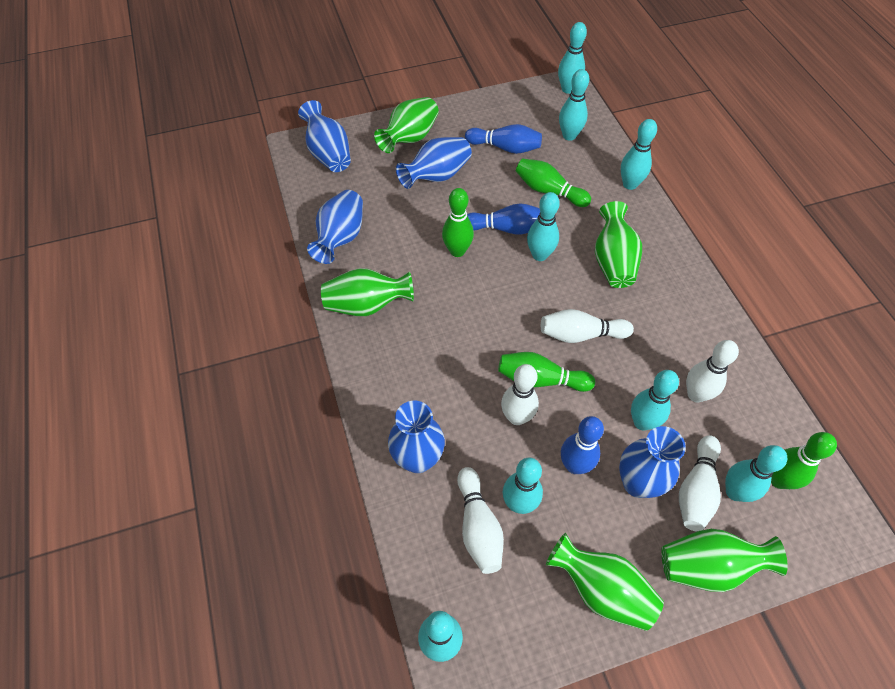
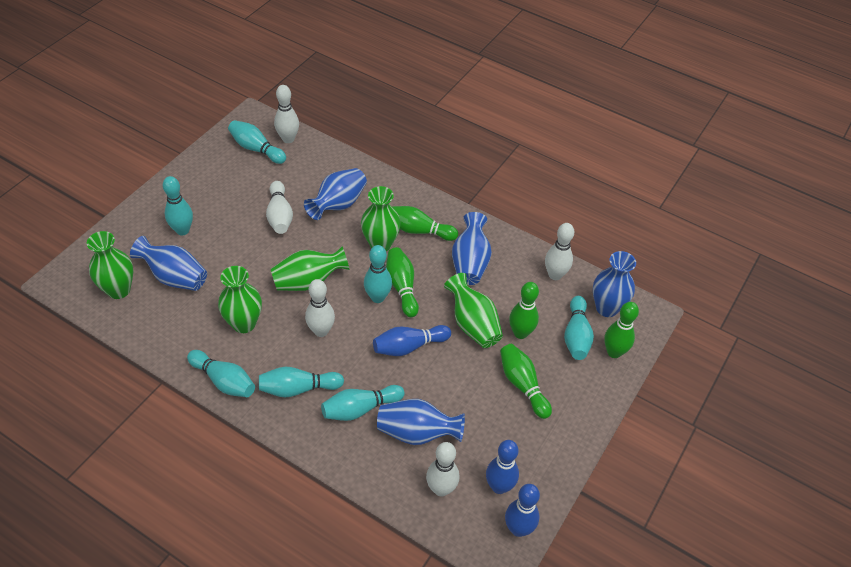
green bowling pin: [442,188,474,257] [498,352,595,392] [516,158,591,207] [771,432,837,489] = 4 -> [386,247,419,317] [392,206,458,241] [500,344,552,419] [509,282,539,339] [604,302,639,358] = 5
turquoise bowling pin: [418,611,463,662] [503,458,543,514] [527,192,560,261] [558,22,587,94] [559,69,589,141] [621,119,657,190] [631,370,679,431] [725,445,787,502] = 8 -> [163,176,193,235] [187,350,255,397] [228,120,286,164] [259,367,344,397] [321,385,404,421] [364,245,392,303] [564,296,594,360] = 7

